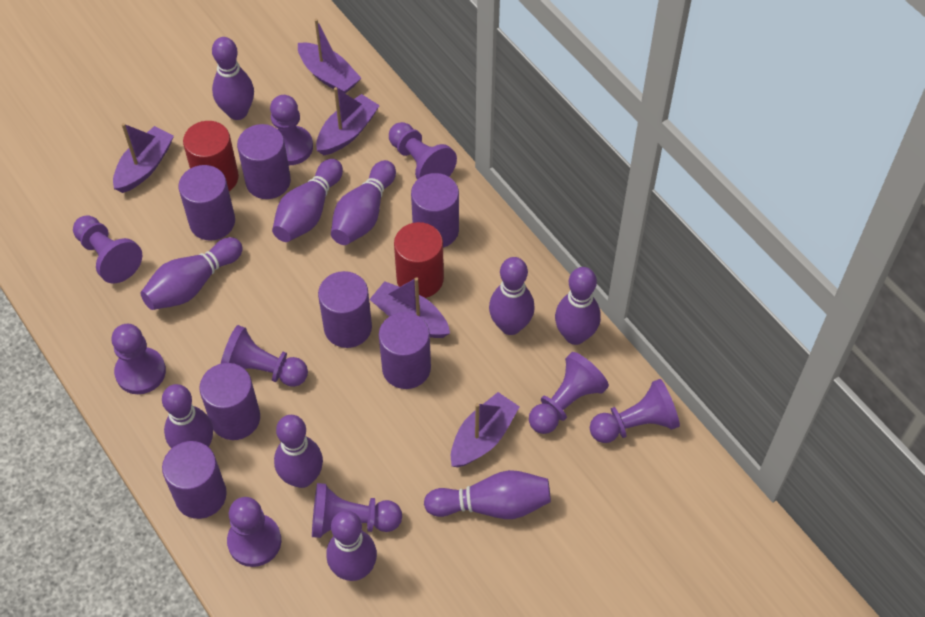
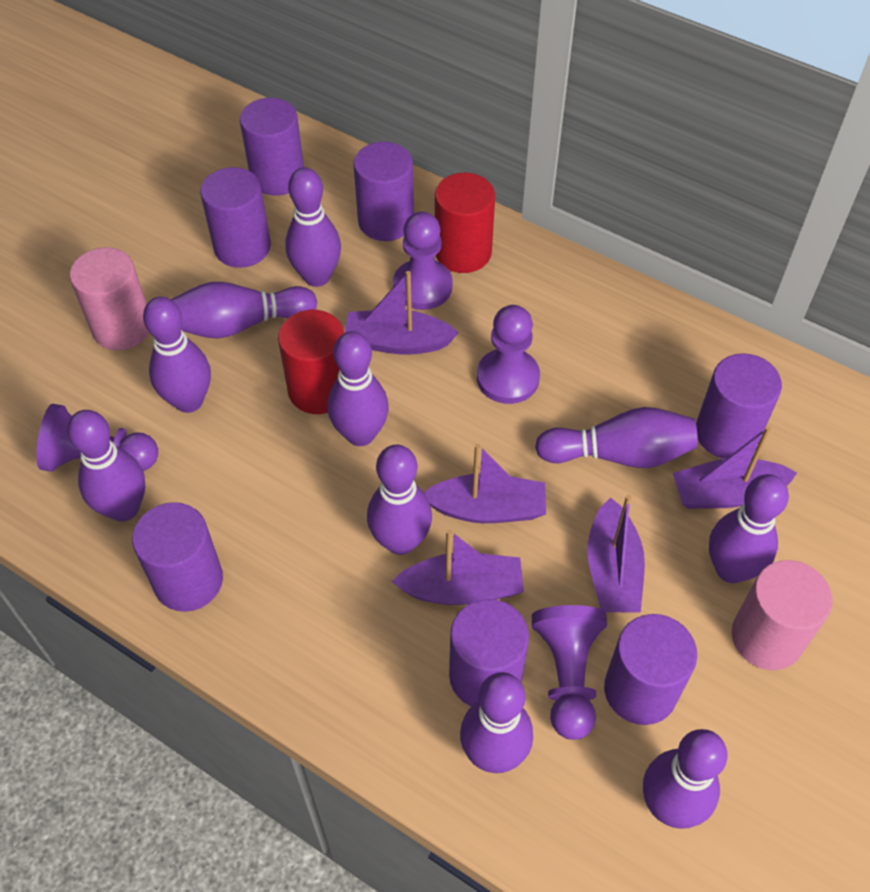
pink cylinder: none = 0 -> [70,247,150,350] [732,560,832,670] = 2
purple pawn: [73,215,142,284] [112,324,166,394] [220,325,308,387] [227,497,281,567] [270,95,313,165] [312,483,402,538] [389,122,457,180] [529,352,609,434] [590,379,680,443] = 9 -> [37,404,158,472] [393,212,452,310] [477,305,540,404] [532,605,607,740] = 4

